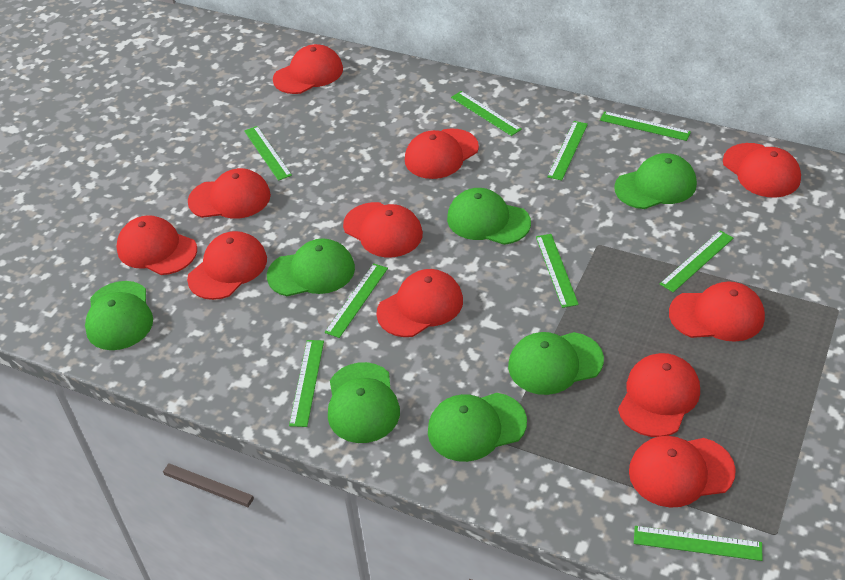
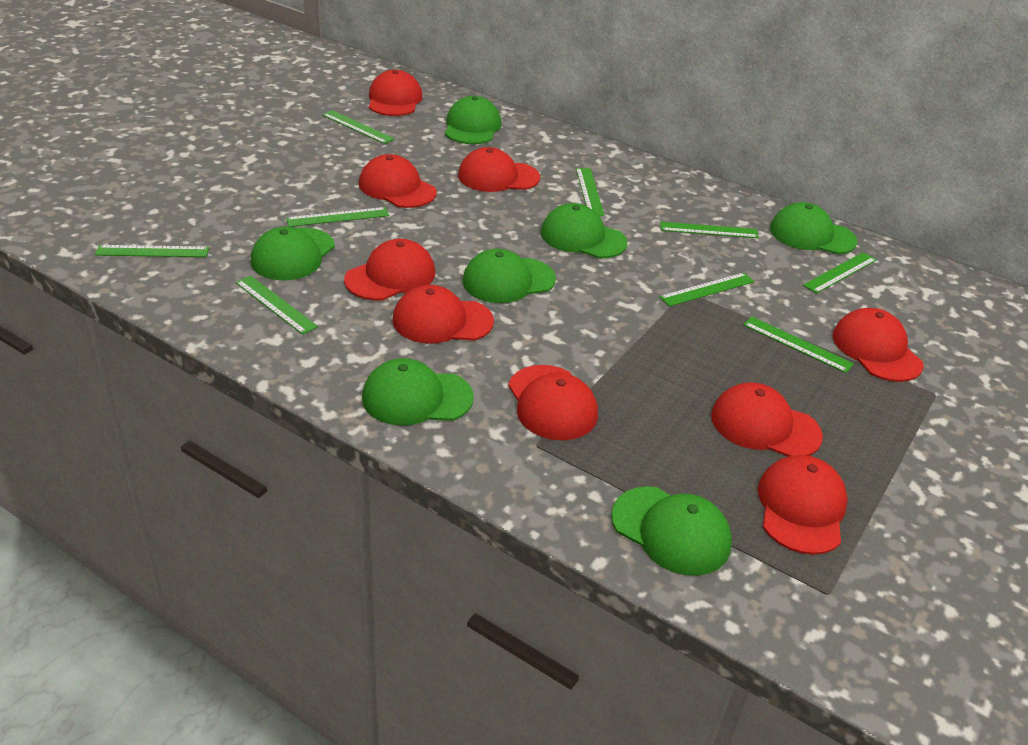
red cap: [116,215,197,275] [187,231,267,300] [188,168,271,219] [273,44,343,94] [343,202,423,257] [376,269,463,337] [405,128,479,179] [618,353,700,437] [629,436,736,508] [669,282,765,342] [723,143,801,198] = 11 -> [344,239,435,301] [359,154,437,208] [369,70,422,116] [393,285,494,344] [458,147,540,192] [508,365,598,440] [711,382,823,457] [758,455,848,555] [833,308,924,382] = 9

